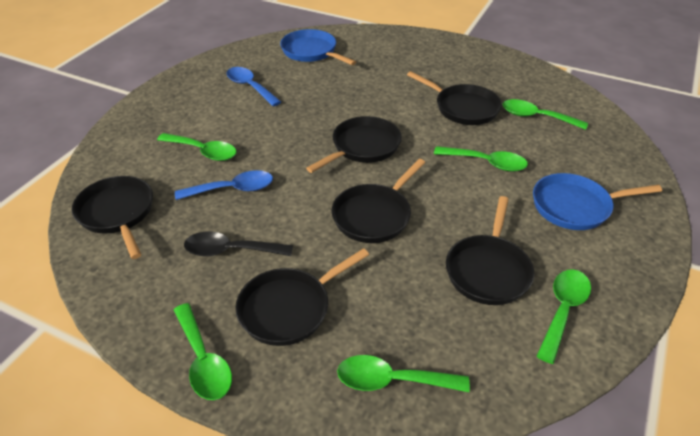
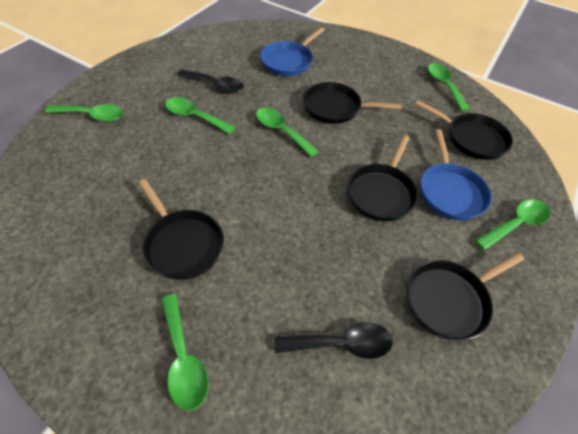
black pan: [72,176,153,259] [235,248,369,346] [306,116,402,173] [331,159,426,243] [407,71,502,125] [446,196,534,305] = 6 -> [138,179,224,280] [303,82,402,124] [347,135,418,222] [407,252,524,340] [415,100,513,160] = 5
black spoon: [184,231,293,256] = 1 -> [177,69,244,93] [275,322,393,359] = 2
blue spoon: [175,170,273,200] [226,67,281,107] = 2 -> none = 0

